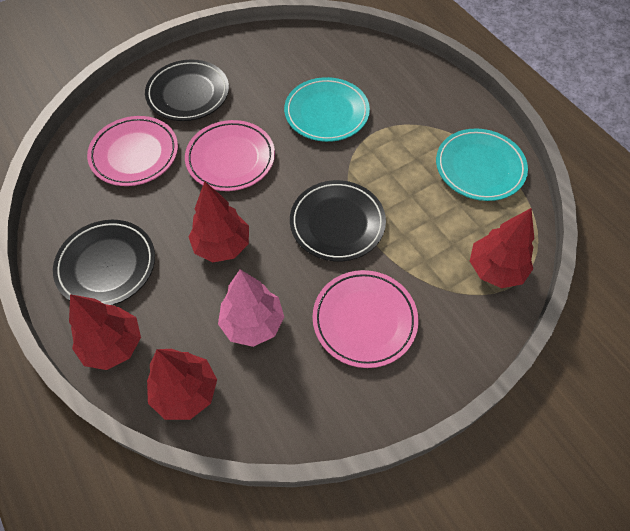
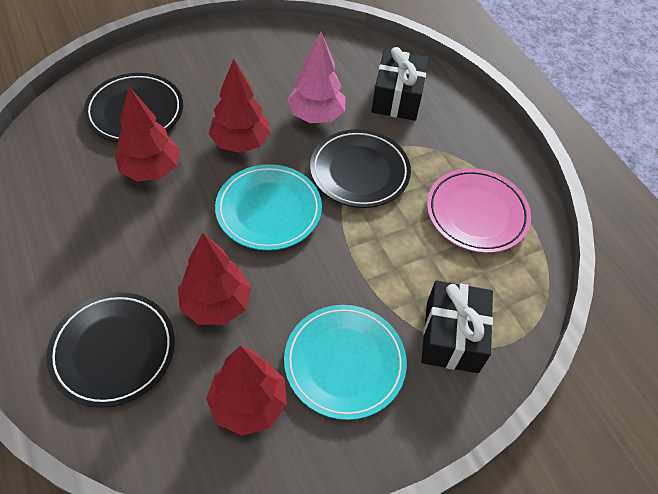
black gift: none = 0 -> [371,47,428,121] [421,280,493,373] = 2
pink plate: [87,116,178,186] [185,120,275,191] [313,270,418,368] = 3 -> [427,168,531,253] = 1

